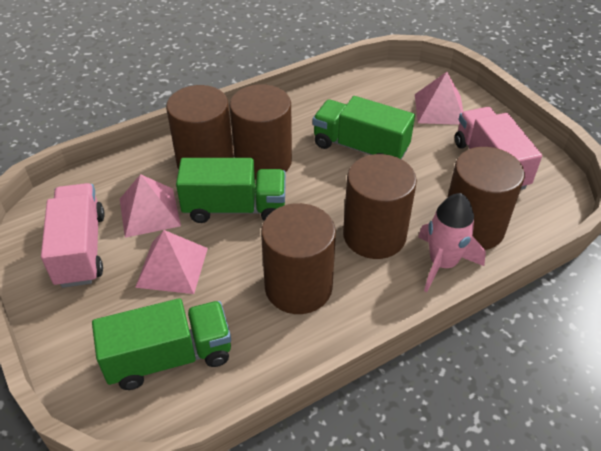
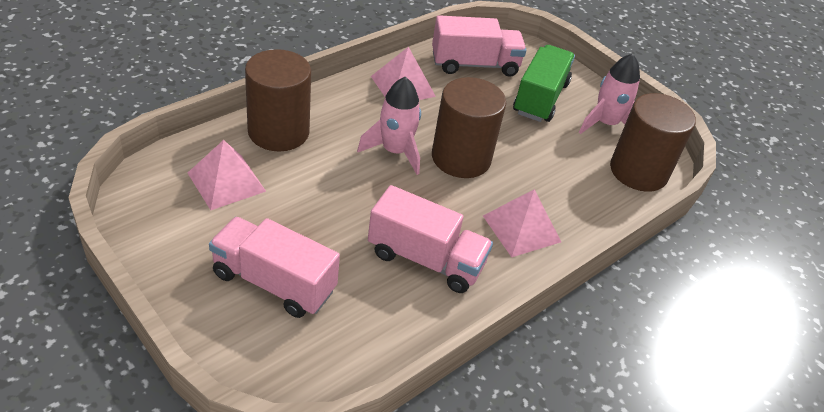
brown cylinder: [166,85,234,169] [229,84,292,180] [261,203,336,314] [343,154,417,259] [447,147,525,250] = 5 -> [245,49,311,151] [432,77,506,178] [610,93,696,192] = 3
green truck: [92,298,231,390] [176,158,286,223] [313,96,415,159] = 3 -> [513,45,575,122] = 1
pink rocket: [418,193,486,292] = 1 -> [357,77,421,175] [579,53,640,134] = 2
pink truck: [41,183,105,288] [455,107,542,190] = 2 -> [209,217,340,318] [368,185,493,293] [432,15,526,77] = 3

